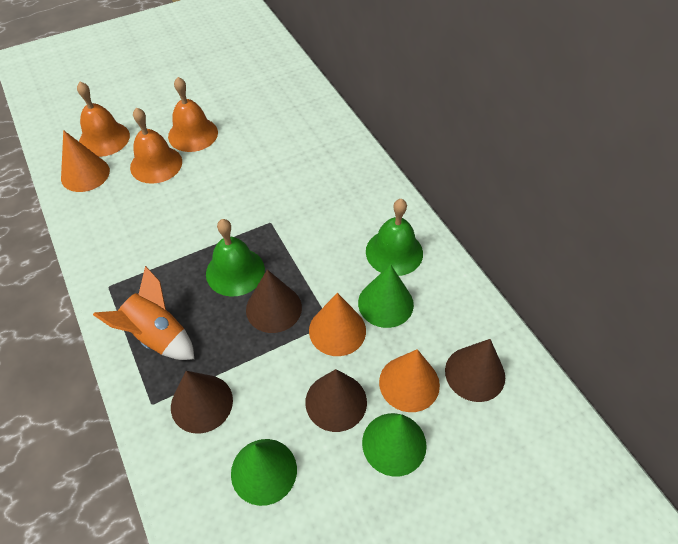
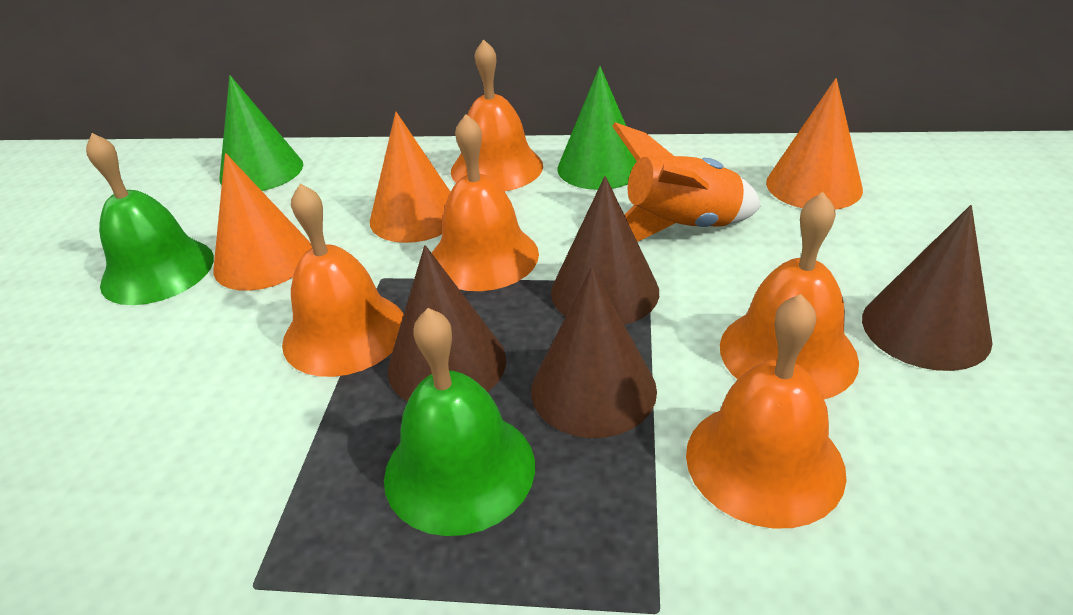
green cone: [231,439,297,506] [358,264,414,328] [362,413,427,477] = 3 -> [220,75,303,191] [558,66,637,190] = 2
orange bell: [77,82,130,157] [130,108,182,184] [168,77,218,152] = 3 -> [282,183,404,377] [432,114,539,291] [451,39,543,191] [686,294,847,529] [720,192,859,399] = 5

